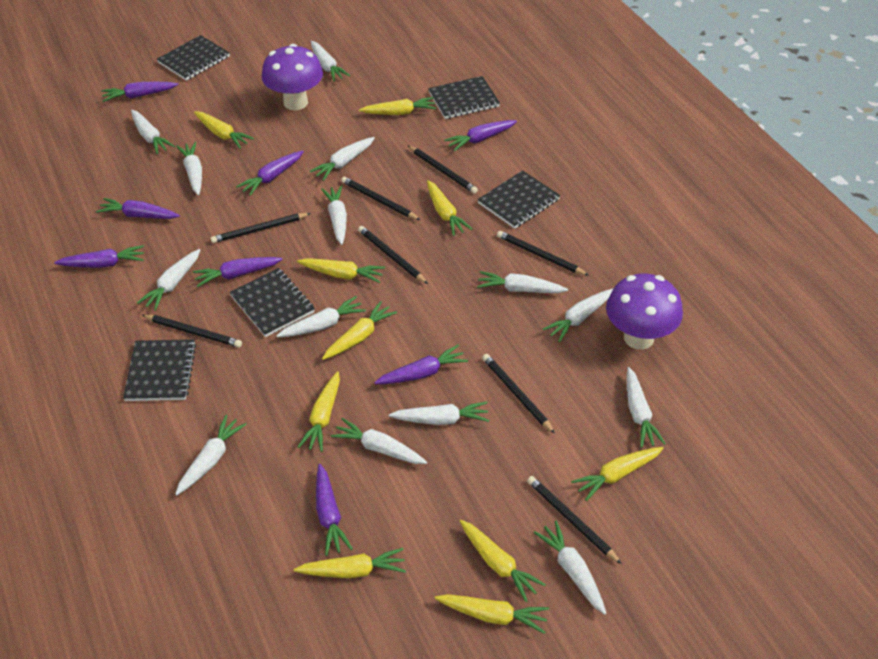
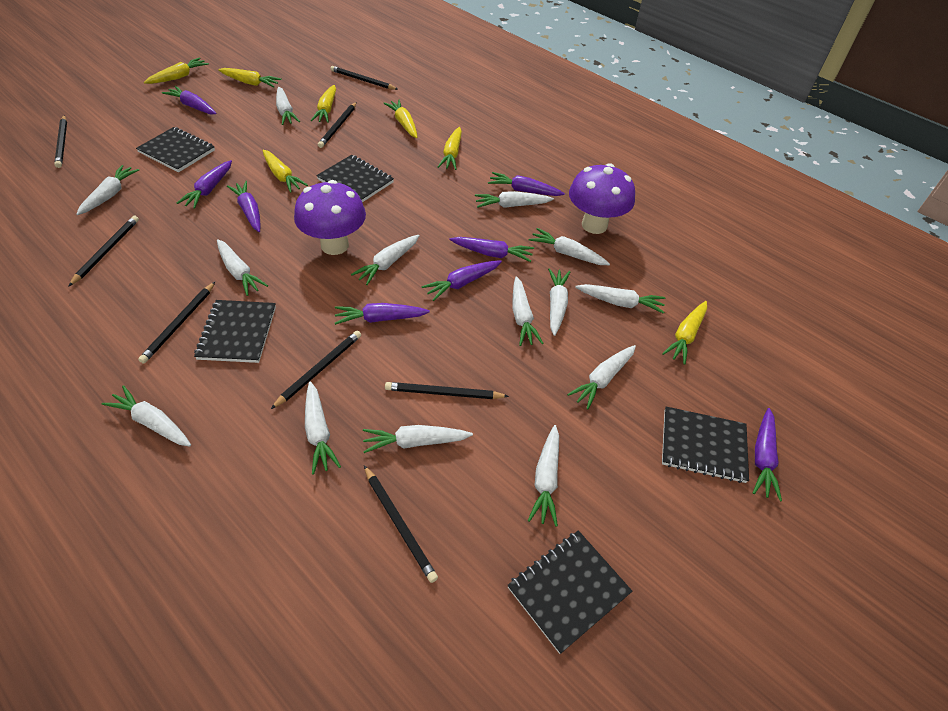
yellow carrot: [194,111,254,149] [294,548,406,578] [297,258,385,283] [298,371,340,452] [322,301,397,360] [359,97,437,115] [427,180,472,236] [435,594,549,634] [460,520,546,602] [571,447,664,501] = 10 -> [144,57,209,84] [218,68,282,87] [262,150,308,193] [311,85,336,123] [384,100,418,138] [438,127,462,170] [662,301,707,365] = 7

